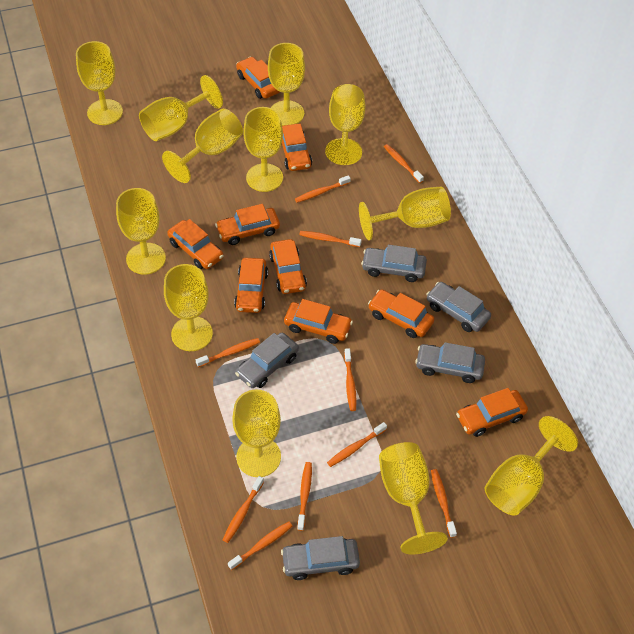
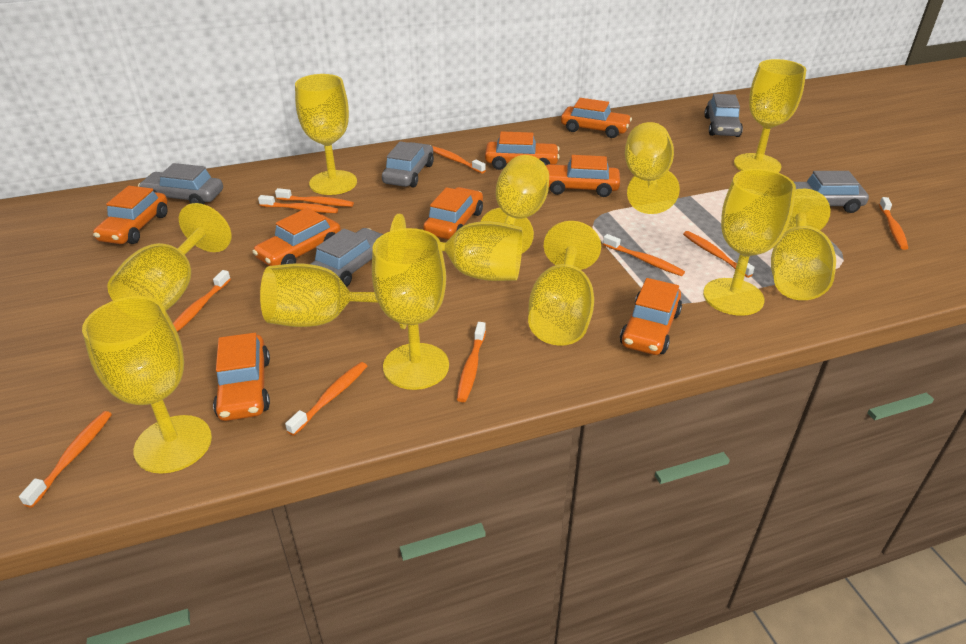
orange car: [167,219,224,269] [215,204,280,245] [234,258,268,313] [236,57,280,99] [269,239,307,294] [281,124,312,171] [284,299,353,344] [368,289,435,338] [456,388,528,437] = 9 -> [93,186,168,244] [213,333,270,421] [252,208,341,266] [423,187,483,240] [485,131,560,170] [546,155,620,197] [561,98,632,138] [620,278,682,355] = 8

